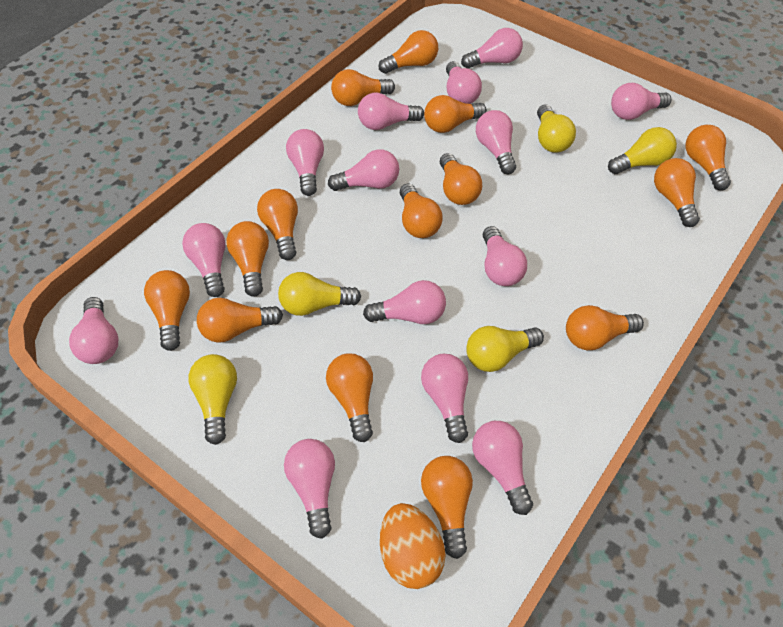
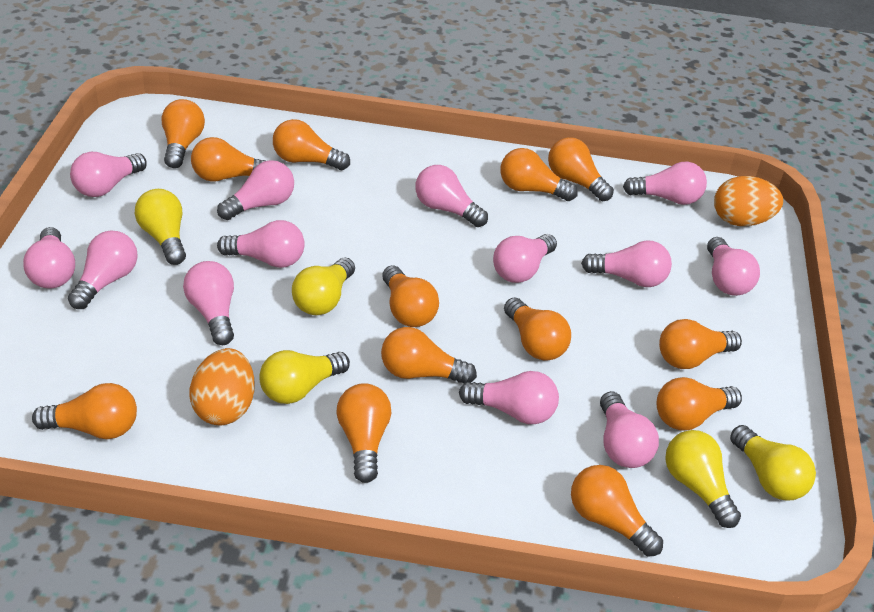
orange egg: [380,503,446,589] = 1 -> [190,348,255,425] [714,176,783,226] = 2
orange light bulb: [144,270,190,351] [197,298,283,343] [226,221,269,297] [257,189,298,260] [326,353,373,442] [331,69,395,106] [379,30,438,74] [400,184,443,238] [421,456,473,559] [424,95,487,133] [440,153,482,205] [566,305,644,350] [654,158,700,227] [686,125,731,191] = 14 -> [32,383,137,439] [161,99,205,168] [191,137,265,182] [273,119,350,170] [337,383,391,483] [381,327,477,384] [382,265,439,327] [500,148,578,201] [504,297,571,360] [548,137,614,201] [571,465,663,557] [657,377,742,430] [659,319,742,369] = 13
pink light bulb: [69,297,118,364] [182,223,225,297] [284,439,335,539] [286,129,324,196] [328,149,399,191] [358,93,424,130] [363,280,446,324] [421,354,468,443] [446,61,482,104] [461,28,523,69] [472,421,533,515] [476,110,516,174] [483,226,527,286] [611,83,671,120] = 14 -> [23,227,75,288] [68,230,138,309] [70,152,147,197] [183,261,234,345] [217,160,294,220] [217,220,305,268] [415,165,488,227] [459,371,559,424] [493,234,557,283] [581,240,672,287] [600,391,659,468] [623,162,707,205] [707,237,760,296] = 13

